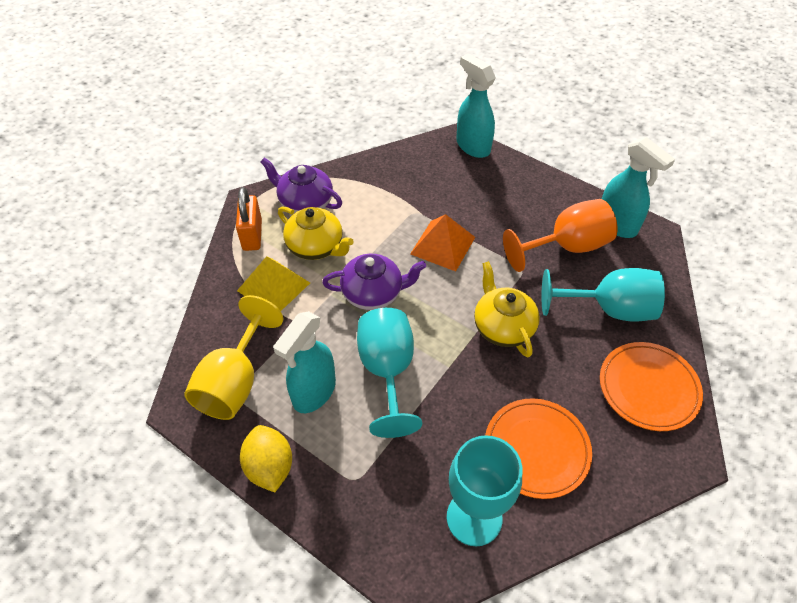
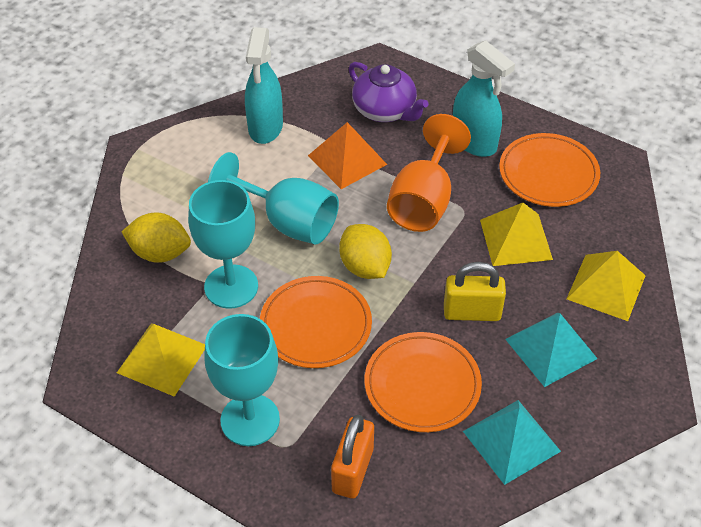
orange plate: [485,398,592,499] [600,342,703,431] = 2 -> [260,276,372,368] [365,332,482,432] [499,133,600,207] = 3
purple teapot: [260,157,342,213] [322,254,426,310] = 2 -> [349,62,429,122] = 1
turquoise pyramid: none = 0 -> [463,400,561,485] [505,313,598,387] = 2
turquoise spray bottle: [273,311,336,413] [456,53,496,158] [602,137,675,238] = 3 -> [245,27,283,144] [453,40,515,157] = 2
yellow goblet: [184,295,284,420] = 1 -> none = 0
yellow lemon: [240,425,292,492] = 1 -> [121,212,191,263] [339,224,392,279] = 2
yellow padlock: none = 0 -> [444,262,506,321] = 1
yellow pyramid: [237,256,310,311] = 1 -> [117,323,205,397] [480,202,553,266] [567,251,646,321] = 3
yellow teapot: [278,206,354,260] [474,261,540,357] = 2 -> none = 0

